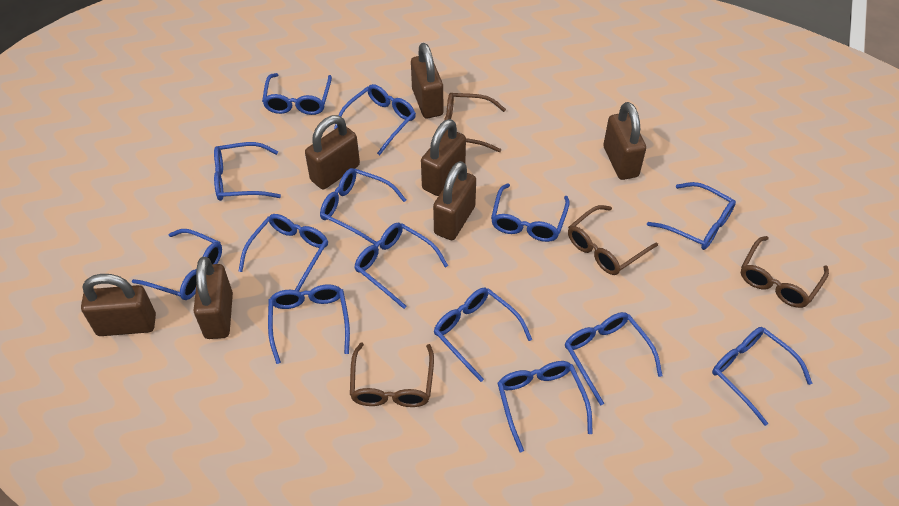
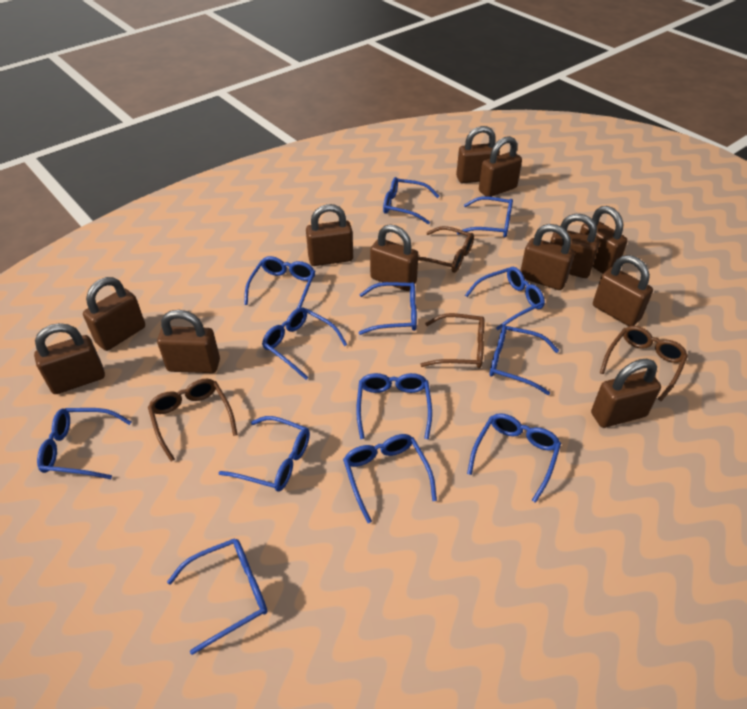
blue glasses: [132,229,222,300] [214,142,281,201] [238,214,328,291] [262,73,332,115] [268,284,350,364] [320,168,406,245] [334,84,416,155] [354,223,448,309] [434,288,532,382] [491,183,570,242] [497,361,593,452] [565,312,663,406] [647,182,736,250] [712,327,812,426] = 14 -> [37,408,131,479] [167,538,268,655] [219,416,310,492] [244,256,315,308] [262,307,347,380] [343,434,437,523] [356,373,432,439] [359,282,417,335] [383,177,439,224] [457,196,513,238] [465,267,545,330] [467,413,561,503] [490,325,559,395] = 13
brown padlock: [81,274,156,336] [194,257,233,339] [305,115,360,189] [411,43,443,118] [421,119,466,196] [433,161,476,240] [603,102,646,180] = 7 -> [34,323,105,394] [83,277,145,351] [157,310,220,373] [306,204,353,266] [370,224,419,291] [456,126,500,183] [479,136,522,197] [520,224,575,290] [550,214,600,278] [580,206,627,274] [591,359,661,428] [593,255,653,326] = 12

